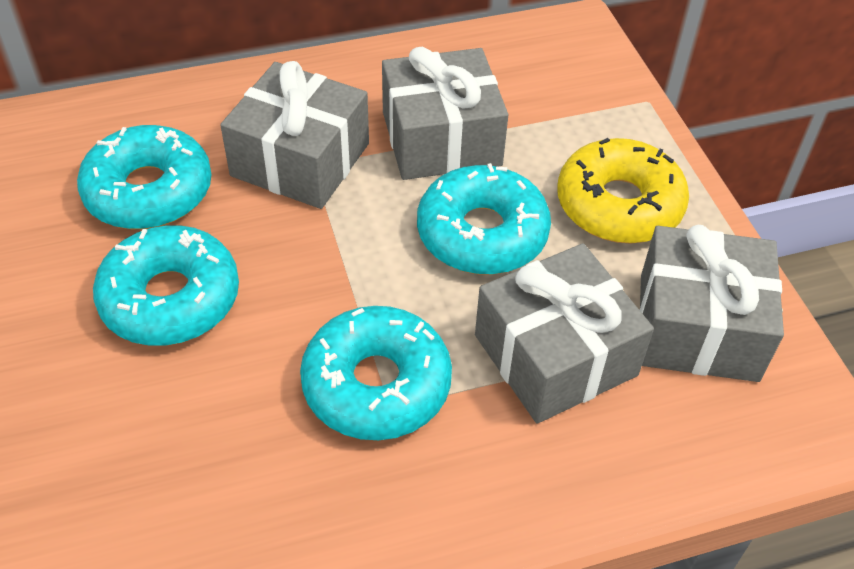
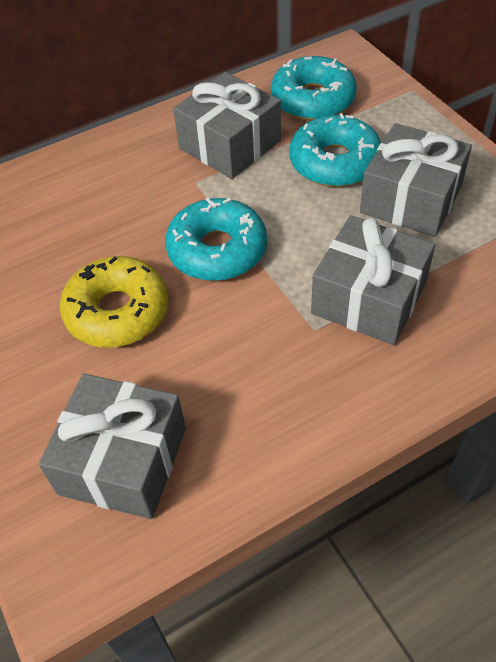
turquoise donut: [77,125,212,229] [93,225,239,346] [300,306,452,440] [417,163,551,275] = 4 -> [165,197,267,281] [271,56,357,121] [289,113,381,187] = 3

